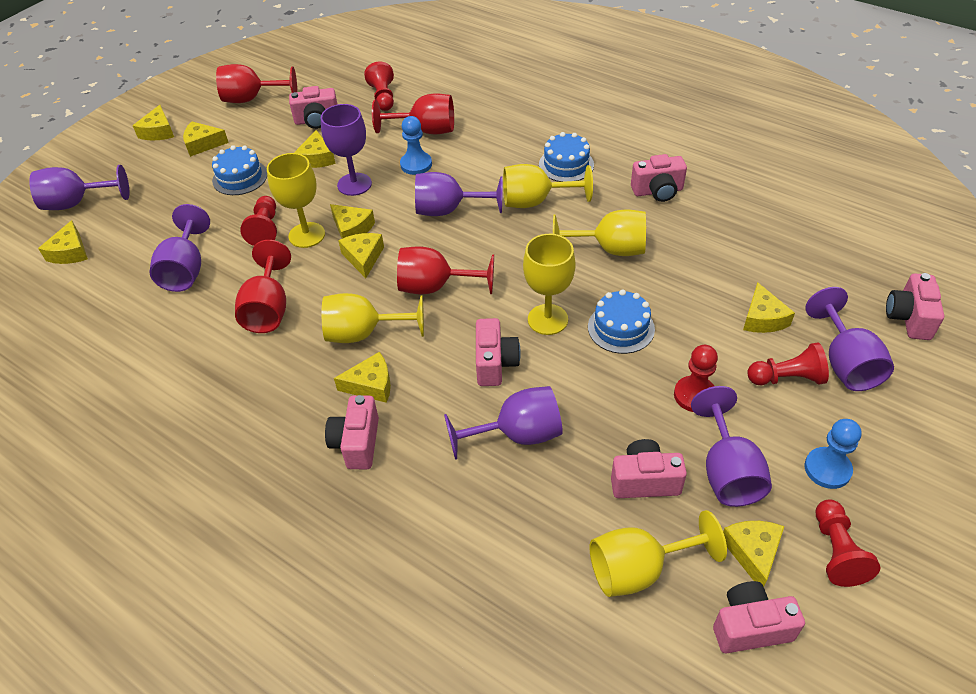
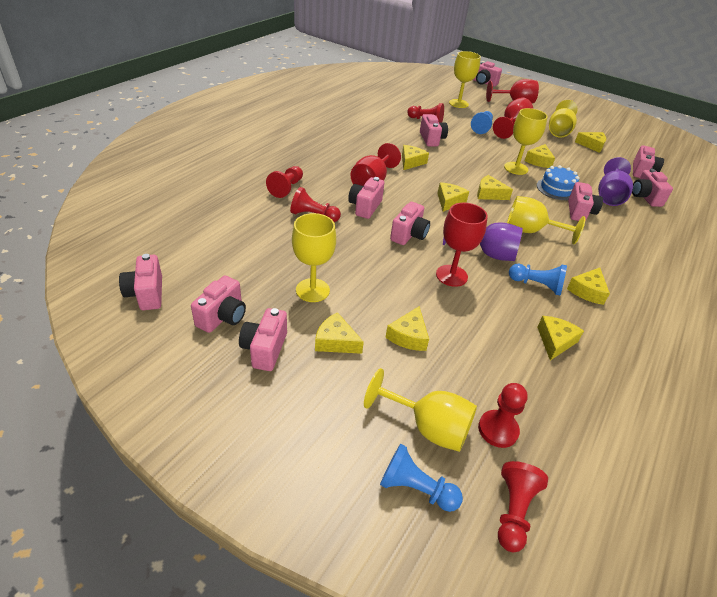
blue cake: [212,145,267,195] [539,132,594,182] [588,289,655,354] = 3 -> [537,165,580,200] = 1
blue pawn: [400,116,432,175] [805,419,861,489] = 2 -> [380,444,463,512] [471,111,493,134] [509,264,567,296] = 3
pink camera: [289,86,338,129] [325,395,379,469] [476,318,521,386] [611,439,687,498] [631,154,687,202] [713,581,805,653] [886,273,944,340] = 7 -> [119,254,162,310] [191,275,246,333] [239,308,287,371] [348,177,384,219] [390,202,430,245] [420,114,448,146] [473,61,502,87] [568,182,603,221] [632,169,673,207] [633,145,664,178] = 10
purple goblet: [29,165,129,210] [150,204,210,292] [321,104,372,196] [415,172,502,216] [444,386,563,460] [691,386,772,507] [805,287,894,391] = 7 -> [443,223,523,261] [598,157,633,206] = 2

